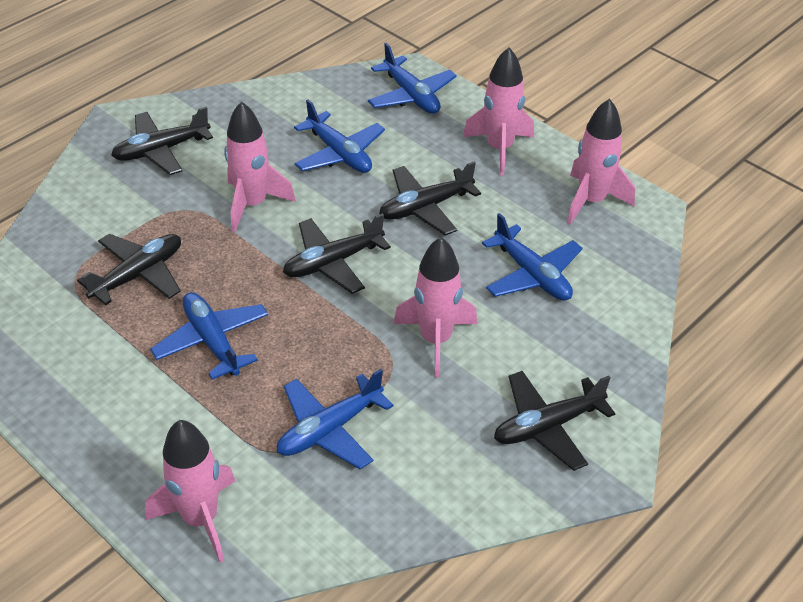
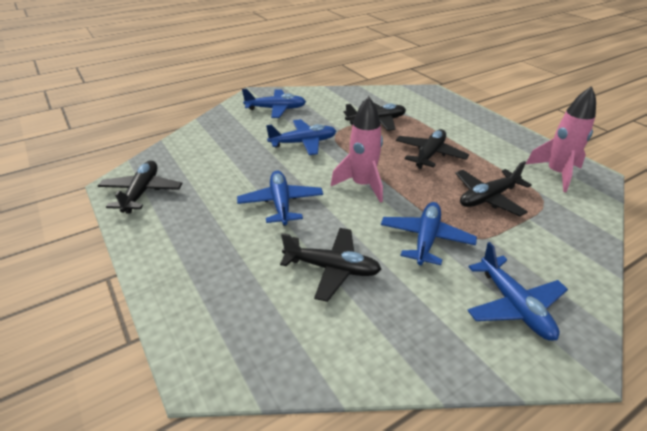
pink rocket: [145,420,235,563] [224,101,296,233] [393,237,477,377] [463,47,534,176] [567,98,635,225] = 5 -> [331,96,383,203] [526,86,596,192] = 2

